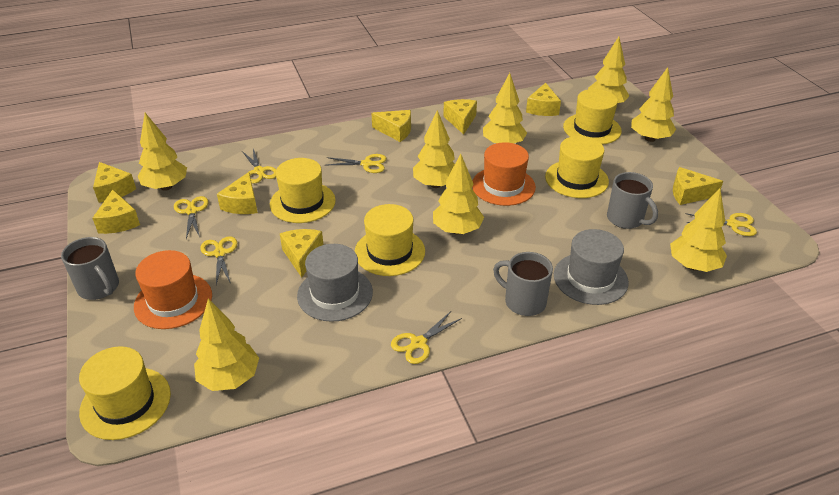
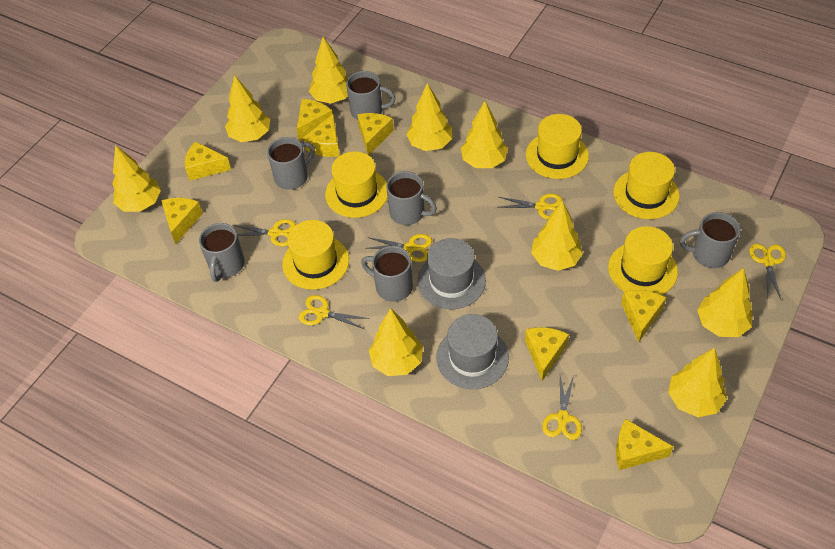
grey mug: [61,237,119,300] [493,252,553,316] [607,172,658,229] = 3 -> [199,223,245,282] [267,137,315,190] [346,71,396,120] [361,246,413,302] [386,171,437,225] [680,212,740,268] = 6
orange hat: [134,250,212,329] [472,142,536,206] = 2 -> none = 0
yellow tree: [138,113,187,191] [194,299,259,391] [413,110,455,188] [433,154,484,234] [483,73,527,143] [588,37,629,103] [631,67,676,142] [670,188,727,272] = 8 -> [112,145,161,212] [225,75,270,142] [309,37,349,104] [369,308,423,376] [406,83,452,151] [461,101,508,168] [531,201,583,271] [668,348,727,417] [697,268,752,337] = 9

